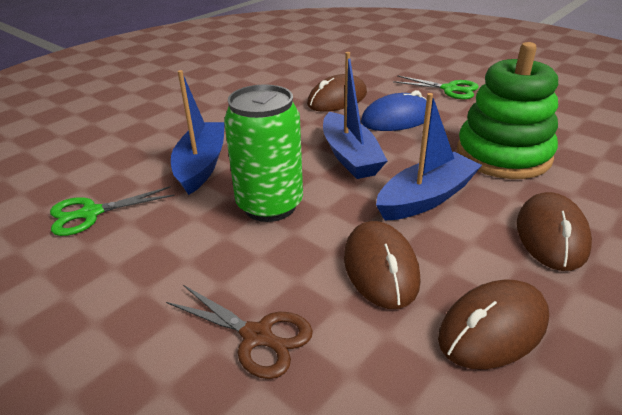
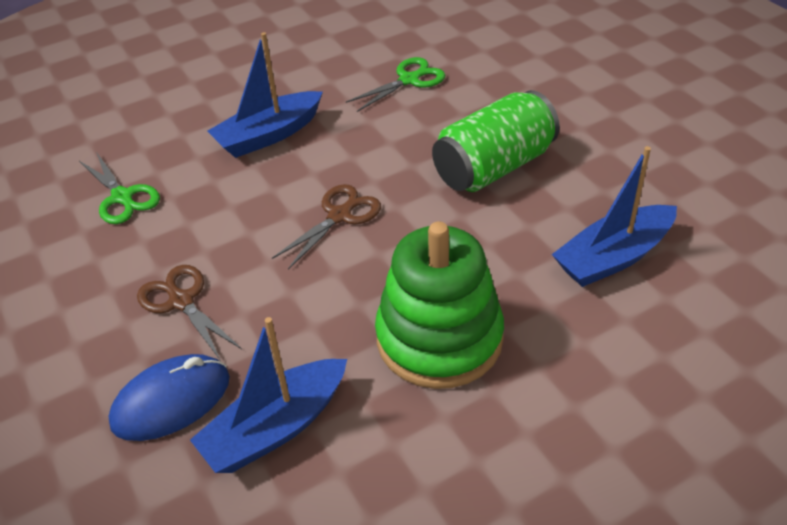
brown mouse: [307,74,367,112] [344,221,421,309] [438,280,549,369] [517,192,592,271] = 4 -> none = 0
brown scissors: [166,285,313,379] = 1 -> [137,265,242,361] [272,184,381,270] = 2

